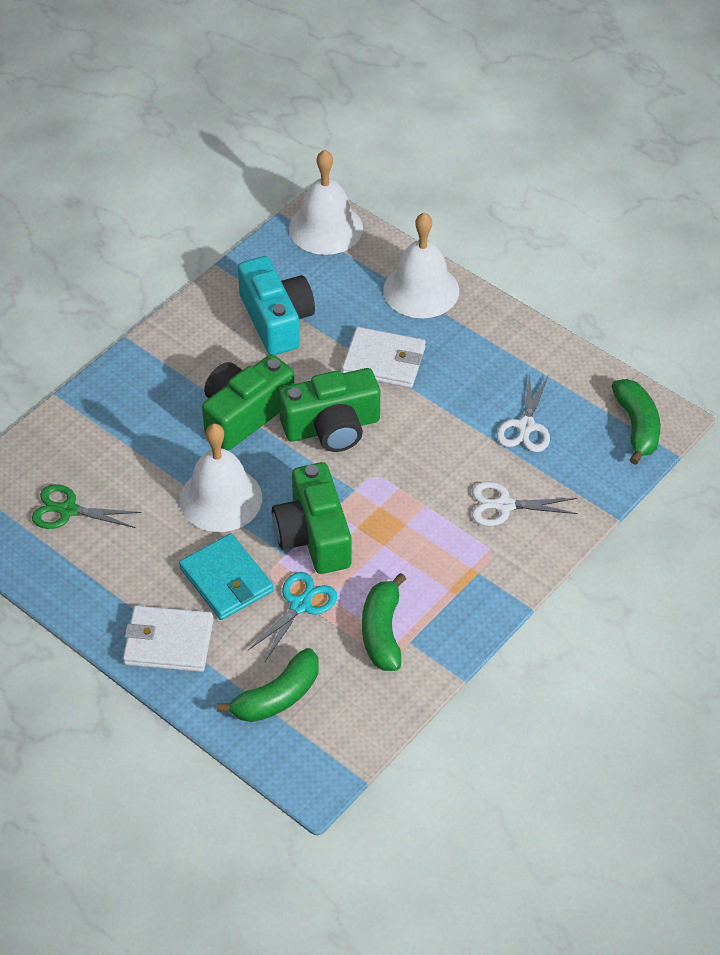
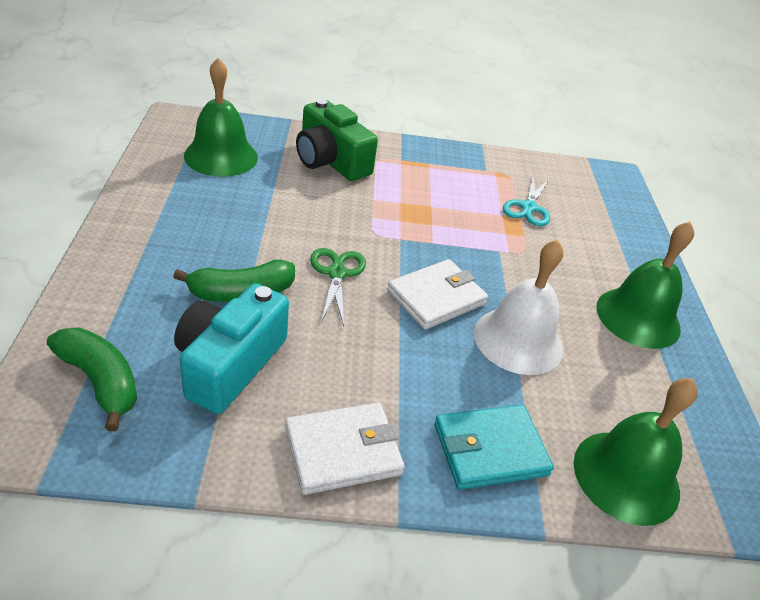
green banana: [217,648,318,722] [362,573,406,671] [612,379,661,465] = 3 -> [47,327,137,431] [173,259,295,302] = 2
green bell: none = 0 -> [184,58,258,177] [574,378,698,526] [597,222,694,349] = 3
green camera: [202,354,294,450] [272,462,352,574] [279,368,380,452] = 3 -> [296,99,378,181] = 1
white bell: [180,423,262,532] [289,150,363,255] [383,212,459,318] = 3 -> [474,239,563,375] = 1
white scissors: [472,482,578,526] [497,373,550,452] = 2 -> none = 0

